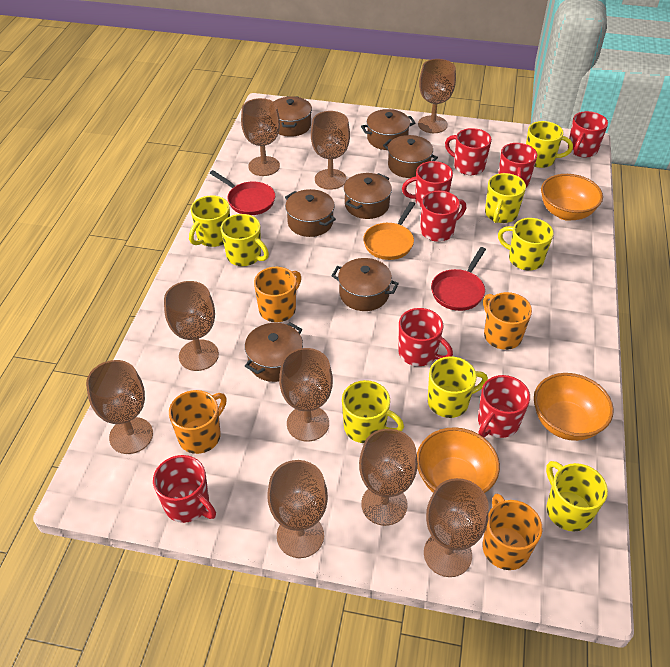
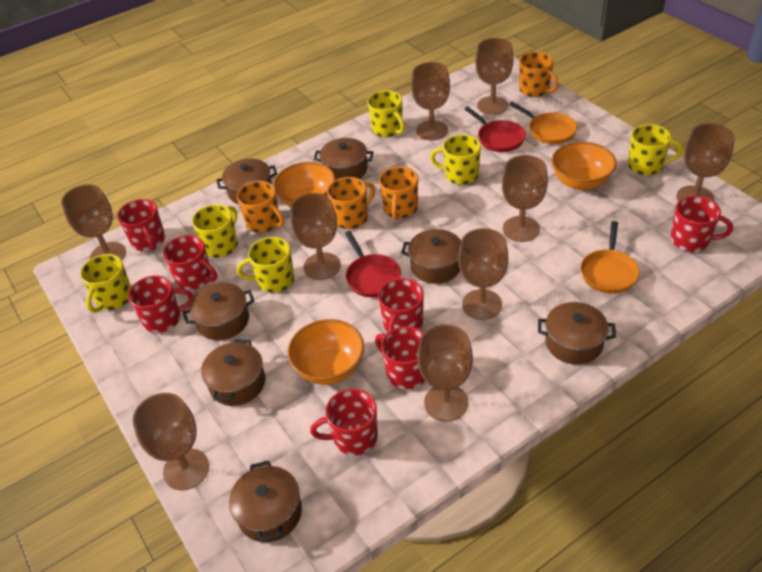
orange pan: [363,202,415,260] = 1 -> [509,102,577,144] [581,221,639,294] = 2
red mug: [153,455,216,523] [398,308,453,366] [402,161,453,207] [420,191,466,242] [445,128,492,175] [478,375,530,438] [498,143,537,187] [568,111,608,157] = 8 -> [117,199,165,251] [128,276,193,333] [163,235,217,290] [310,389,378,456] [375,326,425,389] [378,278,424,332] [670,196,733,252] = 7
yellow mug: [189,195,230,247] [221,214,269,266] [342,380,404,443] [428,356,488,418] [485,173,526,223] [498,218,554,270] [526,121,573,168] [546,461,608,532] = 8 -> [80,254,131,313] [192,204,238,258] [237,237,294,293] [367,90,405,137] [430,134,481,185] [628,124,683,175] = 6

